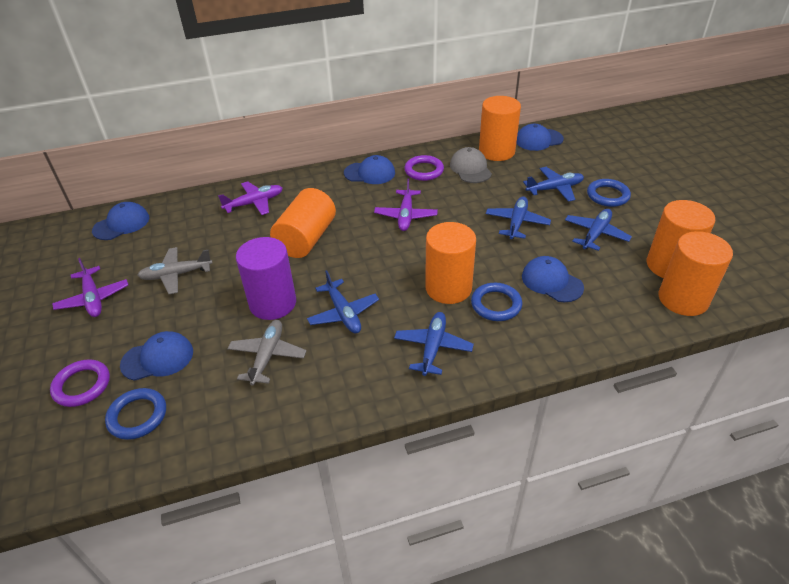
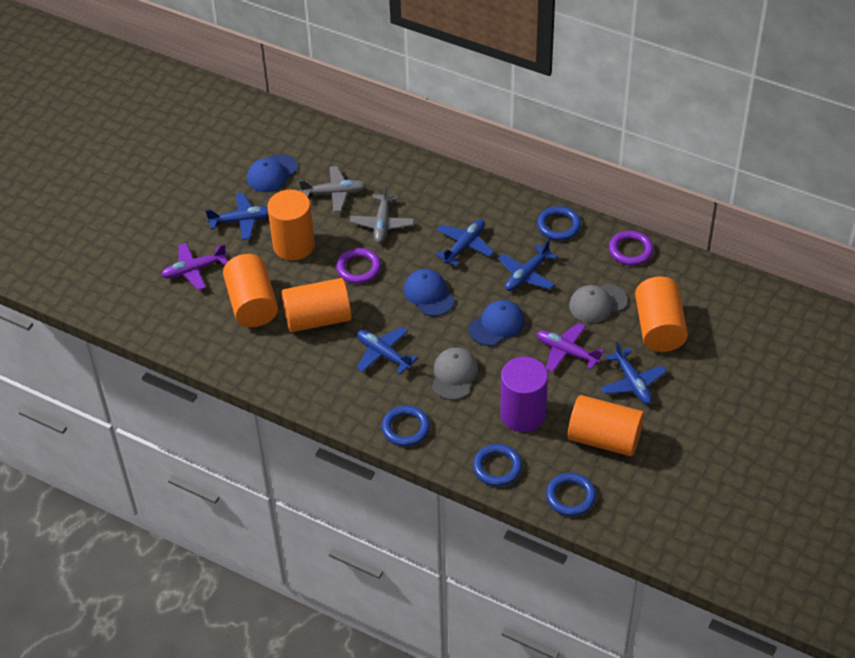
blue cap: [92,202,149,240] [120,331,193,381] [344,155,395,184] [516,124,564,151] [522,256,584,302] = 5 -> [247,154,298,192] [404,269,455,316] [469,300,525,346] = 3
blue ring: [105,388,166,440] [471,283,522,321] [587,179,631,207] = 3 -> [382,405,430,447] [473,444,522,486] [537,206,581,240] [546,473,596,516] = 4
grey cap: [450,147,492,183] = 1 -> [432,348,478,400] [569,284,627,323] = 2
purple plane: [52,258,128,317] [218,181,283,215] [374,178,438,231] = 3 -> [161,243,227,290] [537,323,604,372] = 2

